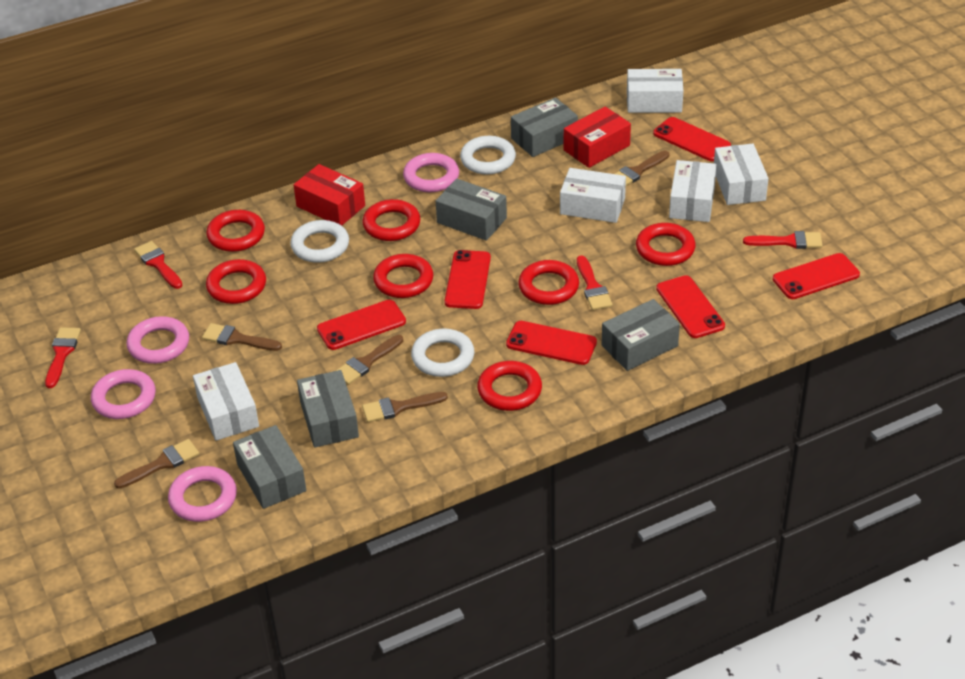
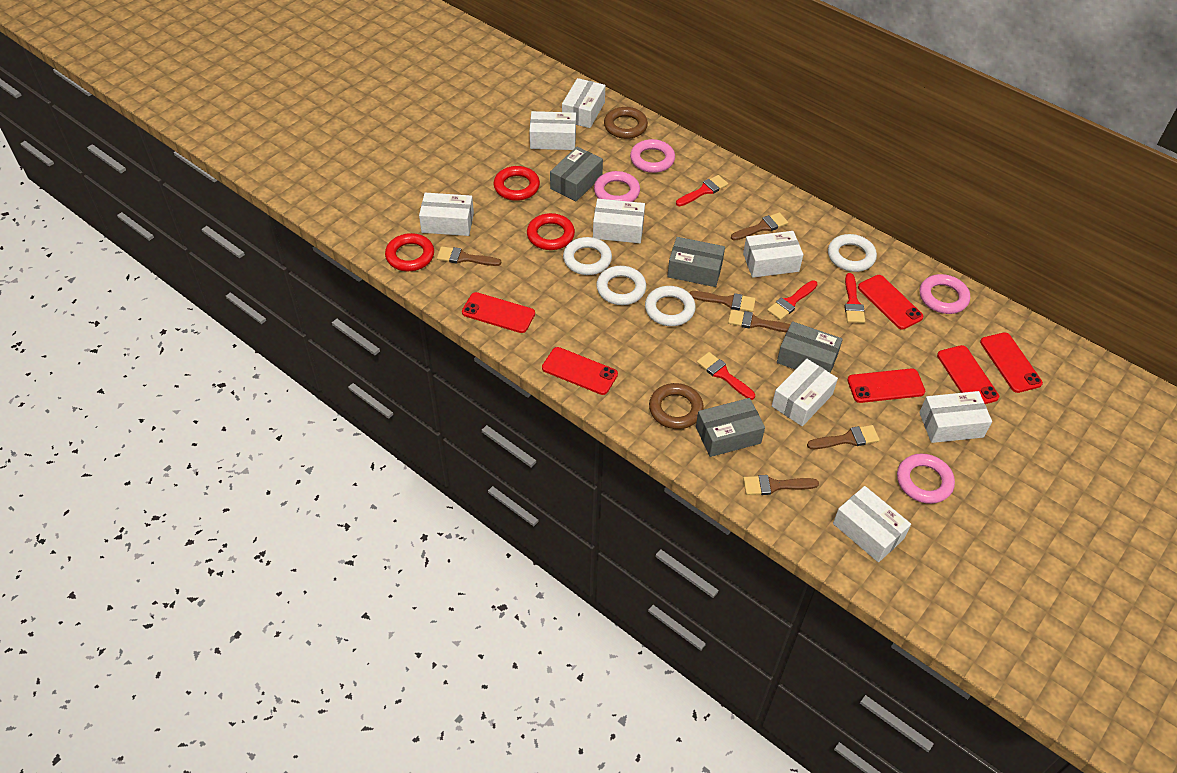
brown brush: [114,439,199,489] [202,323,282,351] [335,335,403,385] [362,392,448,422] [615,151,669,186] = 5 -> [437,246,501,266] [690,291,756,312] [728,309,791,332] [731,212,788,241] [743,475,819,495] [807,425,880,449] = 6
brown ring: none = 0 -> [604,107,648,139] [649,383,704,429] = 2
grey box: [233,425,306,509] [297,370,359,448] [436,179,507,241] [511,98,578,157] [602,299,680,371] = 5 -> [550,147,603,202] [667,237,725,287] [696,398,765,457] [777,321,843,373] = 4
red box: [294,164,365,226] [564,107,631,168] = 2 -> none = 0
red ring: [206,210,265,252] [206,259,266,304] [362,199,420,241] [373,254,433,298] [477,361,542,411] [518,260,579,305] [636,223,696,266] = 7 -> [385,233,434,271] [494,166,540,201] [527,213,575,250] = 3
white box: [193,362,259,441] [560,168,626,223] [627,69,683,113] [669,160,717,222] [714,144,769,205] = 5 -> [419,193,474,236] [529,111,576,150] [562,78,606,128] [593,199,645,243] [743,231,803,278] [772,359,838,426] [833,486,911,562] [919,391,992,443] = 8
white ring: [290,220,349,263] [411,329,474,377] [460,136,516,175] = 3 -> [563,237,612,275] [596,266,646,305] [645,286,696,326] [828,234,877,272] = 4

